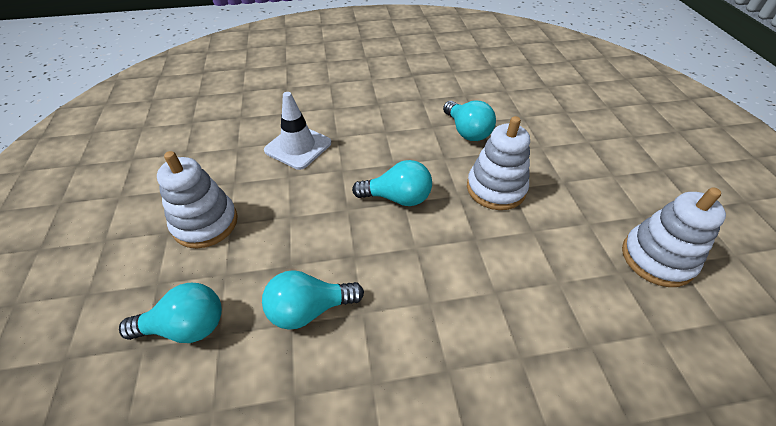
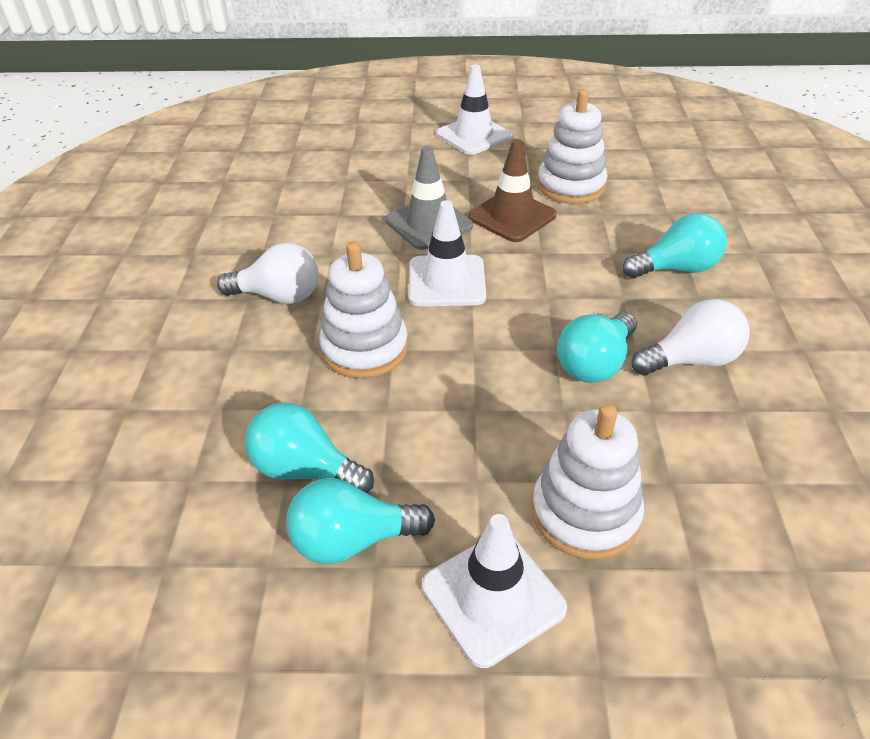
brown traffic cone: none = 0 -> [468,139,557,242] = 1
grey traffic cone: none = 0 -> [385,146,473,250] = 1
white light bulb: none = 0 -> [217,243,319,304] [632,299,750,376] = 2
white traffic cone: [264,92,331,170] = 1 -> [409,200,486,306] [422,514,567,668] [436,65,512,155] = 3

